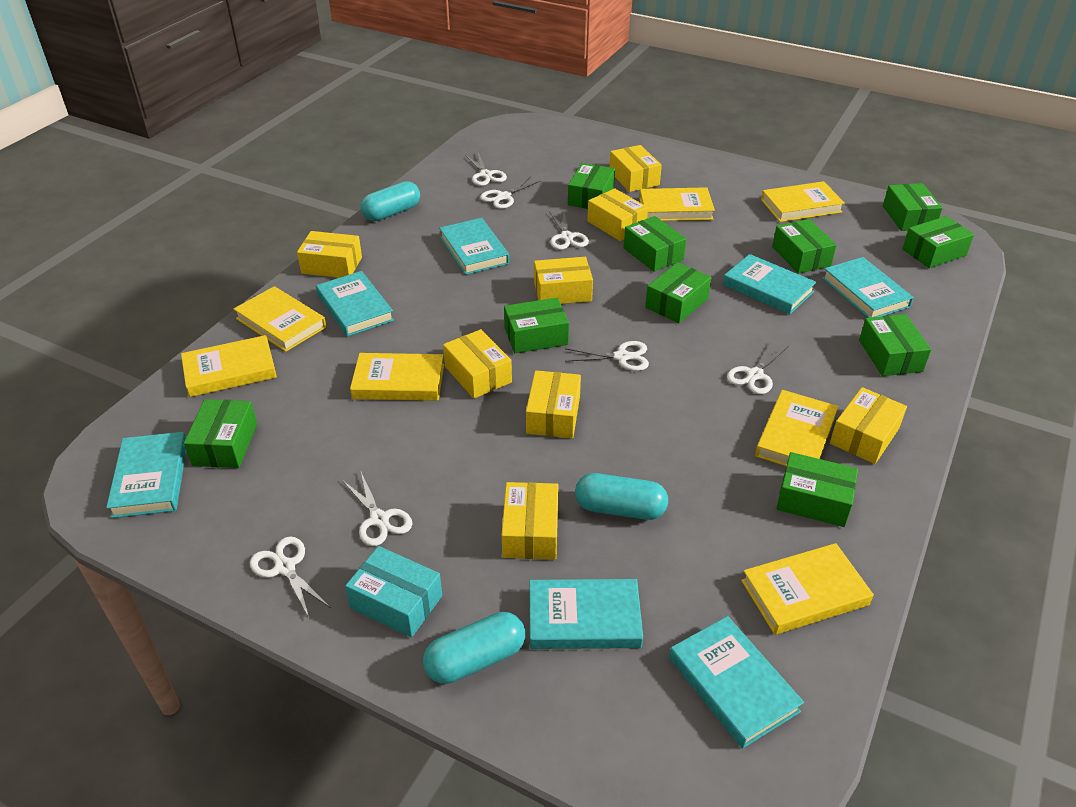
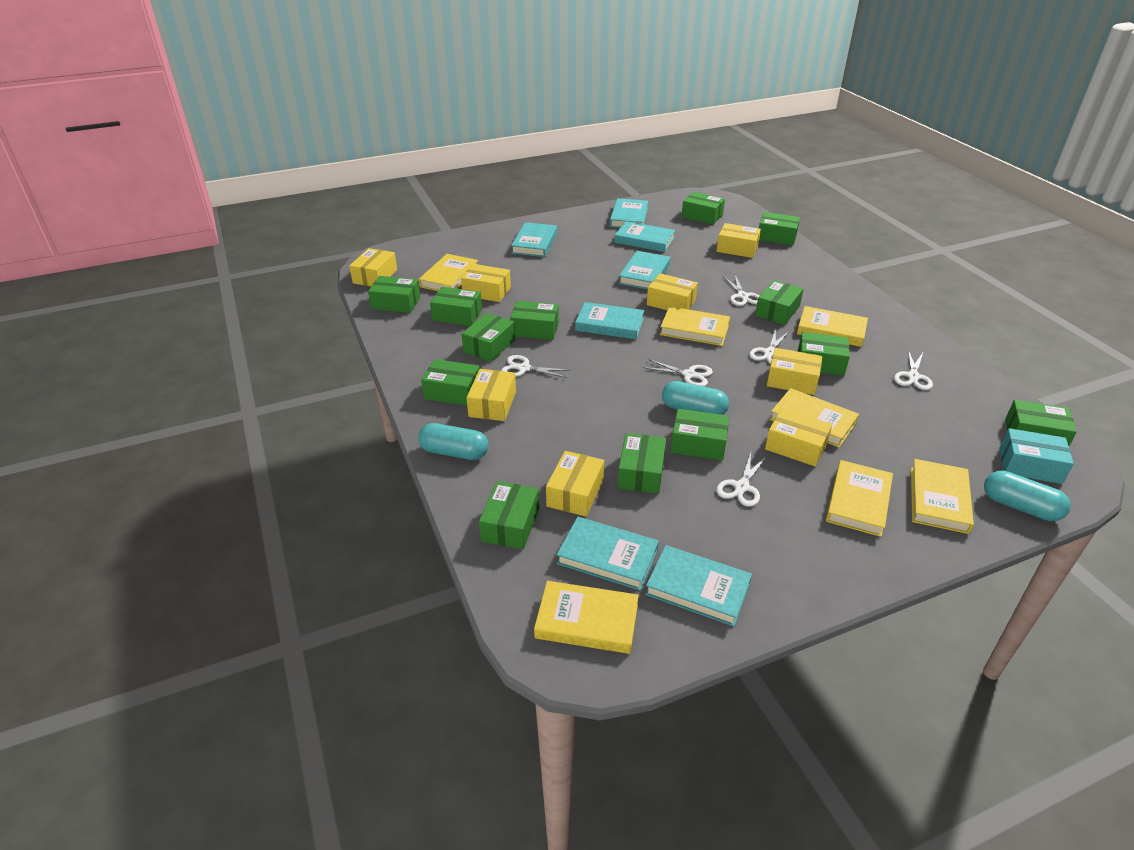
green box: [184,399,257,468] [504,298,569,353] [568,163,615,209] [623,216,686,272] [645,262,711,323] [772,219,837,274] [776,452,858,527] [859,314,931,376] [883,183,943,231] [902,216,974,268] = 10 -> [368,276,420,313] [421,359,480,406] [430,287,482,326] [462,313,515,362] [479,481,539,550] [510,301,559,340] [617,433,666,494] [671,409,729,461] [682,192,725,225] [755,280,804,325] [759,212,800,245] [798,332,850,376] [1005,400,1077,446] = 13
white scissors: [250,536,331,618] [342,472,412,546] [465,153,507,186] [480,177,540,209] [550,212,589,250] [565,341,649,371] [727,341,788,394] = 7 -> [501,355,568,378] [643,359,713,386] [717,453,767,507] [723,275,759,306] [749,329,788,364] [894,350,933,390] = 6

